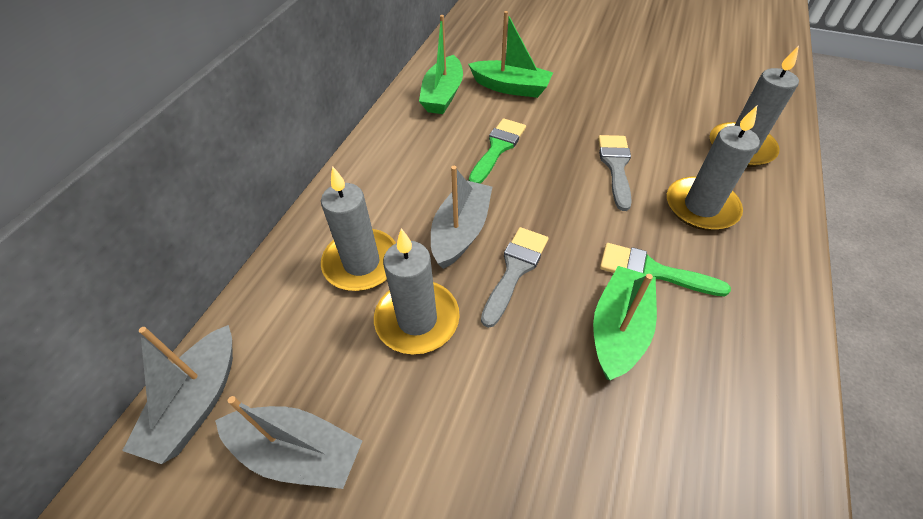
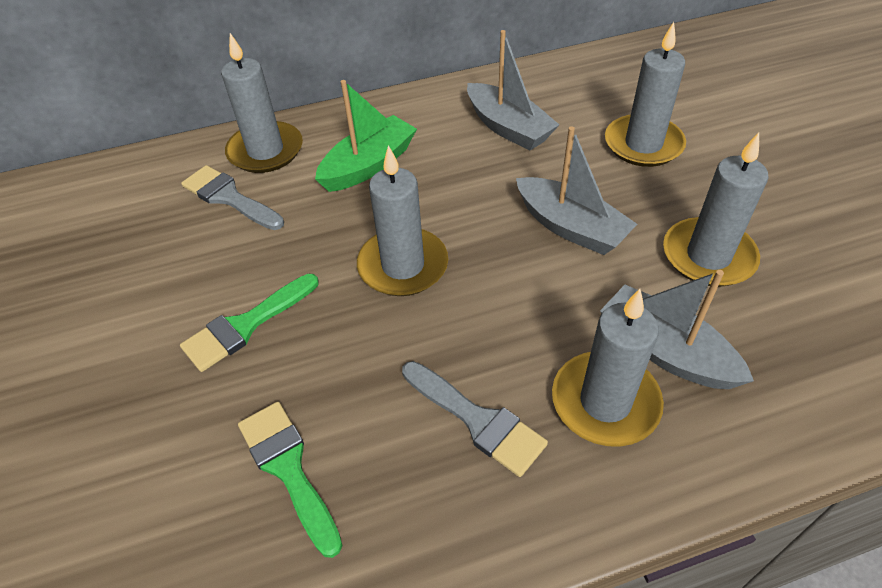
green boat: [419,15,463,114] [468,11,553,98] [593,266,657,380] = 3 -> [315,80,417,192] = 1
grey candle: [321,166,396,291] [374,228,460,354] [667,106,760,230] [710,46,799,167] = 4 -> [221,33,303,173] [357,145,448,296] [552,289,664,447] [605,22,686,167] [663,132,768,287] = 5

